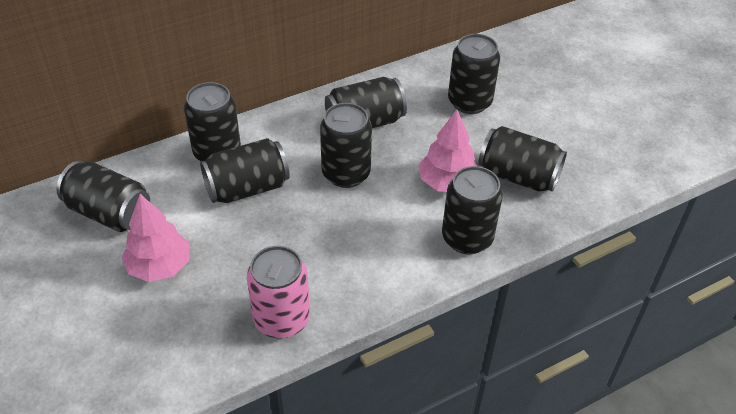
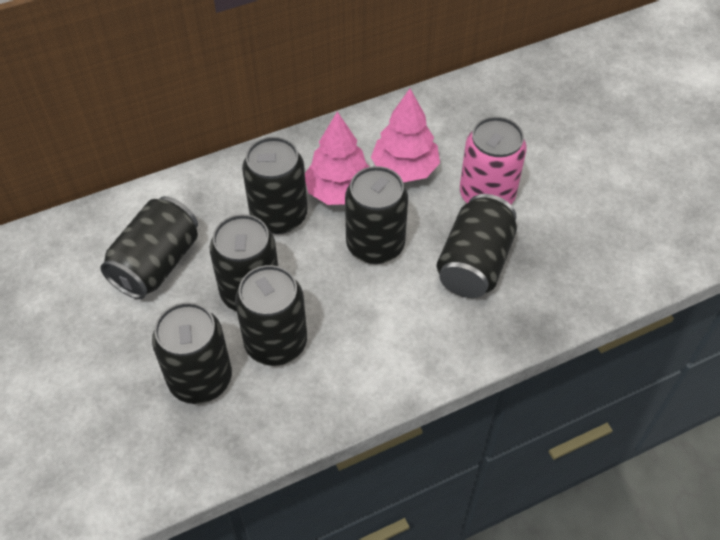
black can: [56,161,150,232] [184,82,241,161] [200,138,290,203] [320,103,372,188] [325,77,407,128] [442,166,503,254] [448,34,500,114] [479,126,567,192] = 8 -> [100,196,198,299] [152,302,232,404] [210,214,278,311] [235,265,307,366] [242,137,308,234] [345,166,408,264] [437,194,517,298] = 7

